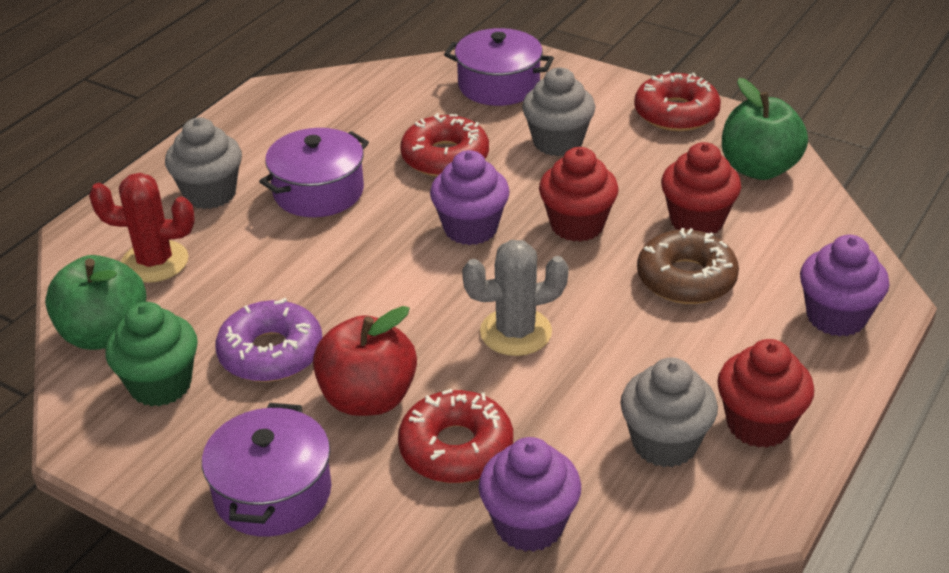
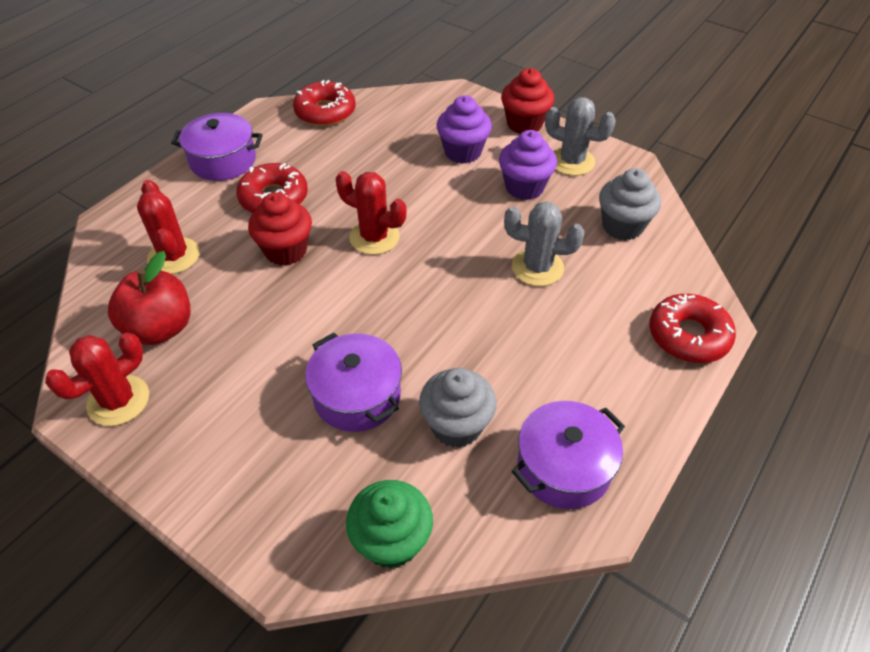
brown donut: [637,228,739,304] = 1 -> none = 0
green apple: [45,255,147,350] [722,78,808,180] = 2 -> none = 0
grey cactus: [462,240,569,356] = 1 -> [504,201,585,286] [545,97,616,176] = 2
grey cupcake: [165,117,242,209] [522,67,596,156] [620,358,718,467] = 3 -> [419,368,497,448] [599,168,661,240] = 2
purple cupcake: [430,150,510,245] [479,437,581,552] [800,235,889,337] = 3 -> [437,95,492,164] [499,130,557,200] = 2
purple donut: [215,298,322,382] = 1 -> none = 0
red cactus: [89,173,195,283] = 1 -> [45,333,149,426] [137,180,200,274] [335,171,406,255] = 3
red cupcake: [539,147,619,242] [661,142,741,234] [717,339,814,448] = 3 -> [248,192,312,266] [501,68,554,134] = 2

